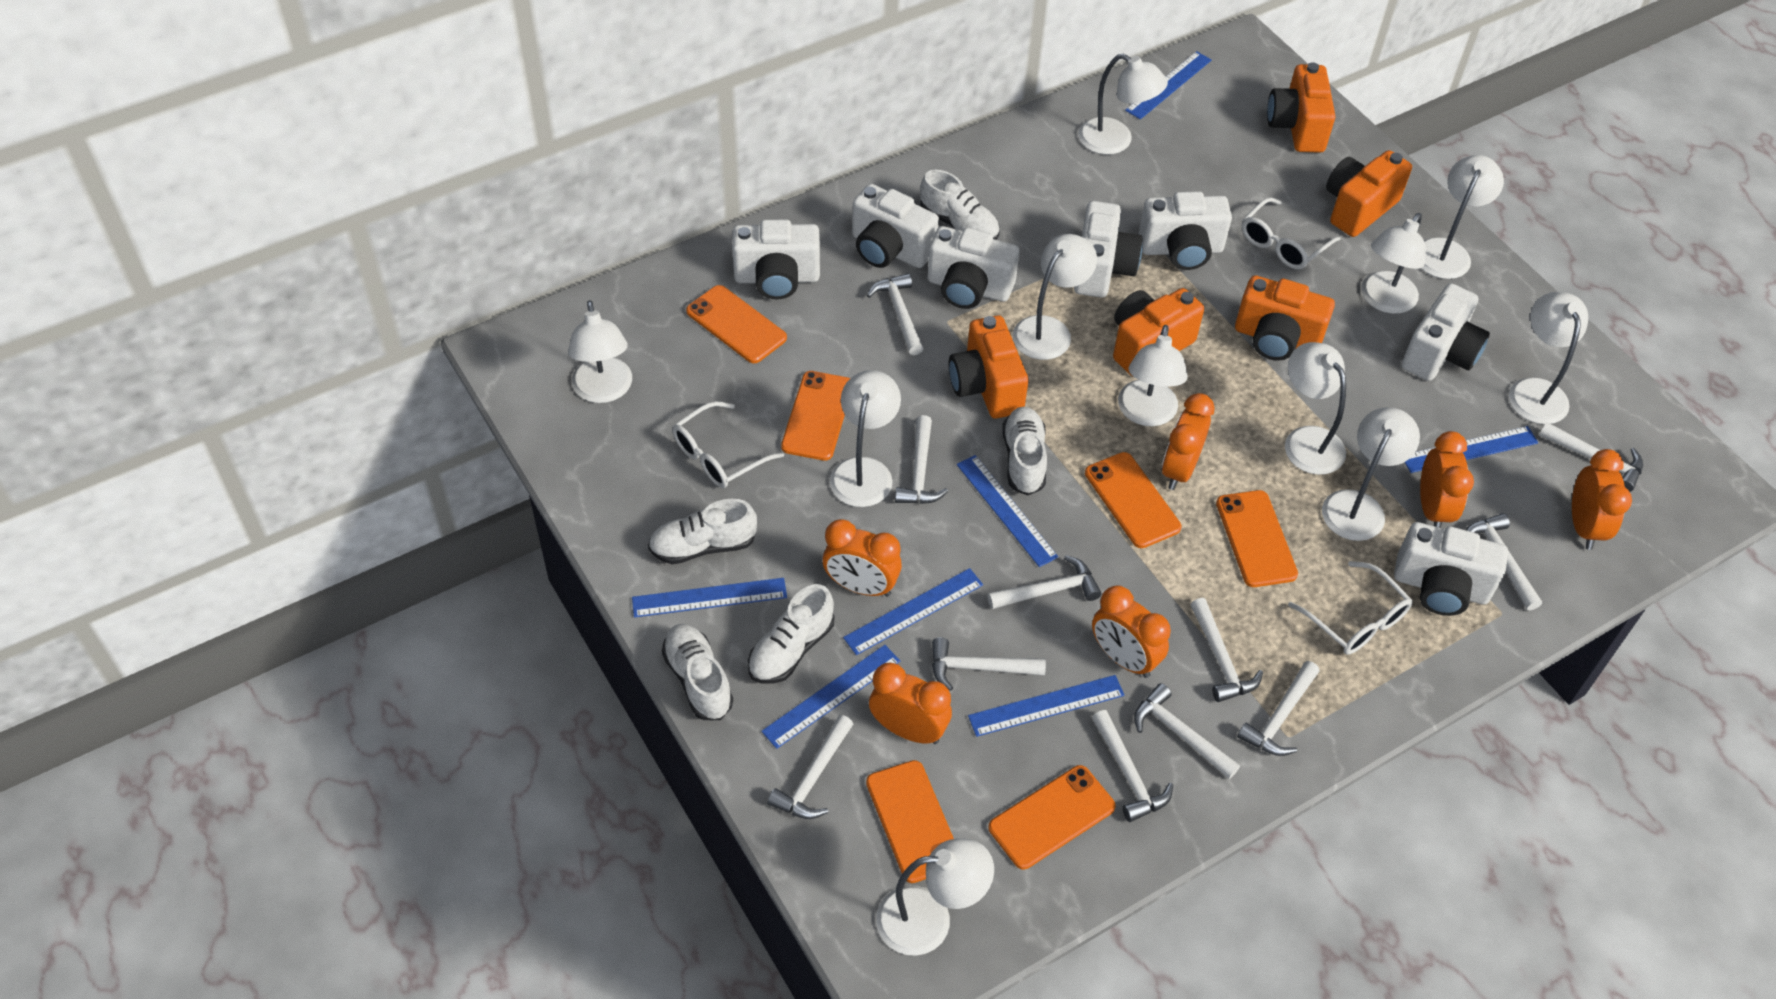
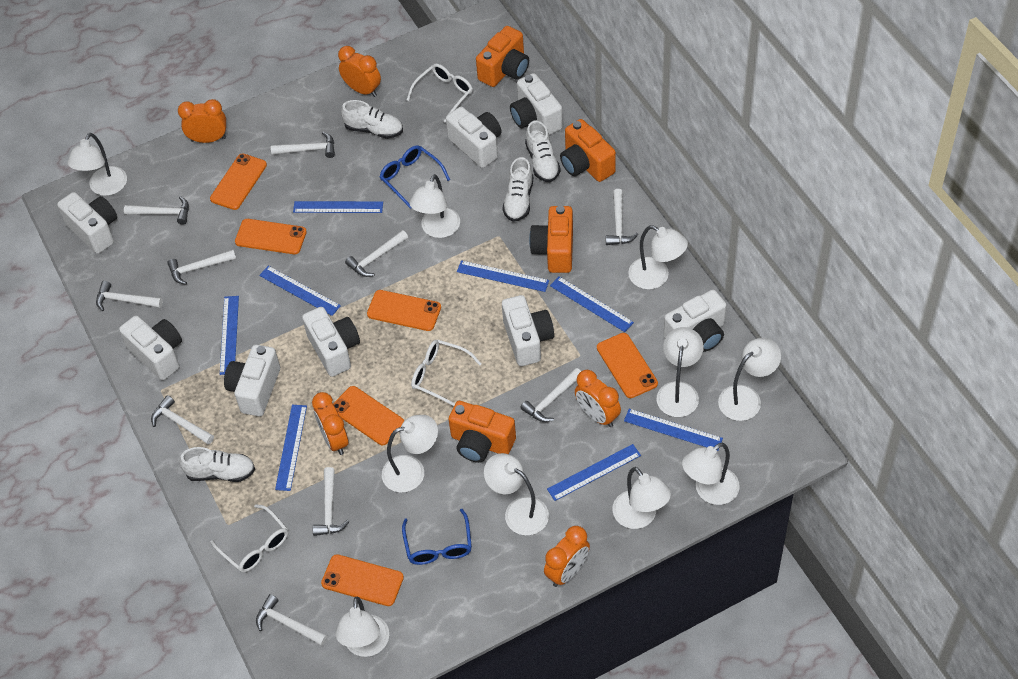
blue glasses: none = 0 -> [379,145,450,209] [402,509,472,565] = 2
blue ruler: [632,578,787,618] [761,645,900,749] [843,568,983,655] [957,455,1058,567] [968,675,1125,737] [1125,51,1211,119] [1405,426,1538,473] = 7 -> [220,296,239,375] [259,266,341,316] [275,405,307,491] [293,201,383,213] [457,260,549,292] [547,444,641,501] [550,276,634,332] [624,409,723,451] = 8
orange camera: [949,315,1028,419] [1113,288,1204,376] [1235,275,1335,361] [1267,62,1335,153] [1326,150,1412,237] = 5 -> [448,401,516,463] [476,26,529,87] [529,206,573,273] [560,119,616,182] = 4
orange clock: [823,519,902,597] [869,662,952,744] [1092,585,1171,678] [1162,393,1215,490] [1420,431,1474,528] [1572,449,1632,550] = 6 -> [178,99,226,143] [312,392,349,455] [338,46,381,97] [544,526,590,587] [575,370,621,427] = 5
white camera: [732,219,820,299] [852,184,939,268] [928,226,1019,309] [1074,201,1143,298] [1138,191,1232,270] [1394,522,1508,616] [1402,283,1490,381] = 7 -> [57,192,117,254] [119,316,182,380] [224,345,280,416] [302,307,360,377] [446,107,502,168] [502,295,554,366] [510,73,563,135] [664,290,727,352] = 8
white hammer: [767,715,853,819] [867,273,924,355] [895,415,948,504] [932,637,1046,691] [988,555,1102,609] [1092,710,1173,822] [1134,683,1240,779] [1190,598,1263,702] [1237,661,1320,756] [1466,513,1542,610] [1539,422,1643,492] = 11 -> [96,281,163,311] [124,196,189,225] [151,395,214,444] [167,250,236,285] [256,594,327,646] [271,132,335,158] [312,467,349,536] [345,230,408,277] [520,368,581,422] [606,189,638,245] = 10
white lamp: [568,300,632,403] [830,370,901,507] [876,839,994,955] [1013,234,1097,360] [1078,54,1168,155] [1118,325,1188,426] [1285,342,1346,475] [1322,407,1420,541] [1361,213,1426,314] [1421,155,1504,279] [1509,292,1588,424] = 11 -> [67,133,127,196] [336,596,389,657] [382,415,438,493] [410,174,460,238] [484,453,549,536] [612,467,671,529] [628,225,688,289] [657,327,704,417] [682,442,740,505] [718,338,781,421] = 10
white shoe: [648,499,757,564] [662,624,733,720] [748,584,834,684] [920,170,1000,240] [1002,407,1047,495] = 5 -> [180,447,255,482] [341,100,403,139] [502,157,533,222] [525,120,561,182] = 4

